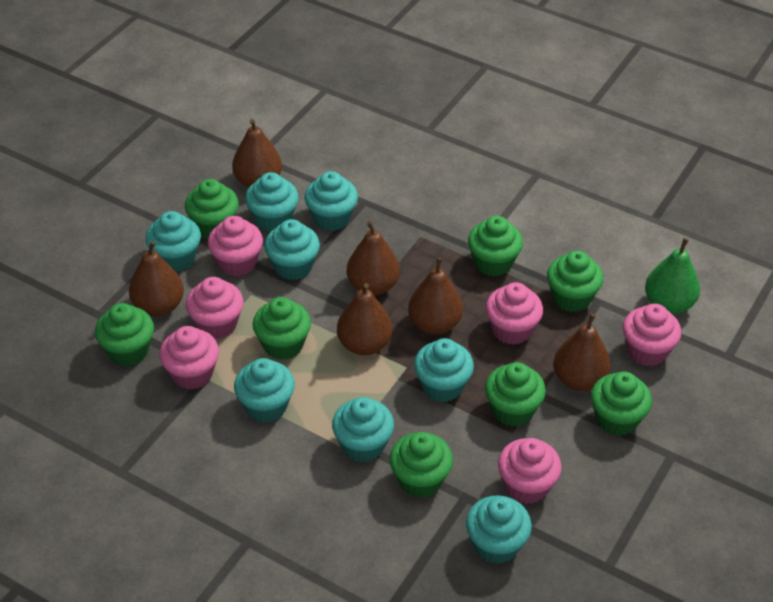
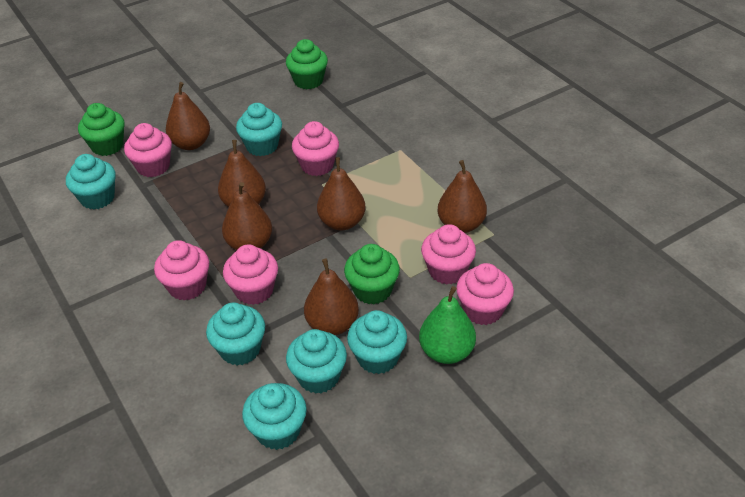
green cupcake: [95,303,154,366] [185,179,239,238] [253,297,311,360] [390,432,453,498] [468,216,523,276] [485,362,546,427] [547,251,603,312] [591,371,652,436] = 8 -> [78,103,125,156] [286,39,328,89] [344,244,400,304] = 3
turquoise cupcake: [146,211,201,272] [234,358,295,423] [245,172,299,232] [264,219,320,280] [305,171,358,231] [332,397,394,462] [414,338,474,402] [466,495,532,564] = 8 -> [66,154,116,209] [206,302,265,366] [236,103,282,156] [242,383,307,450] [286,329,347,394] [347,310,407,374] = 6

